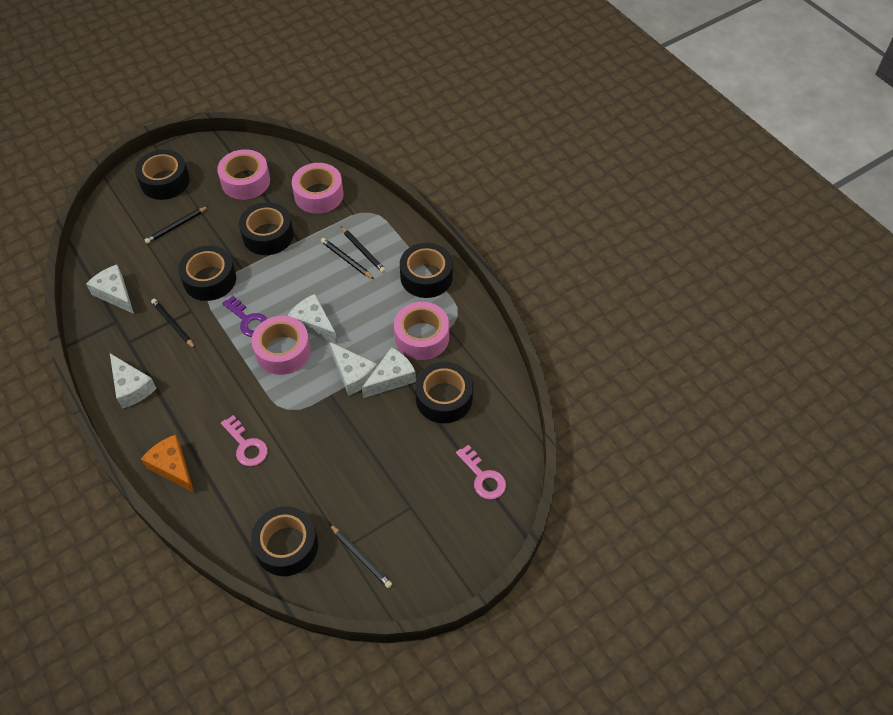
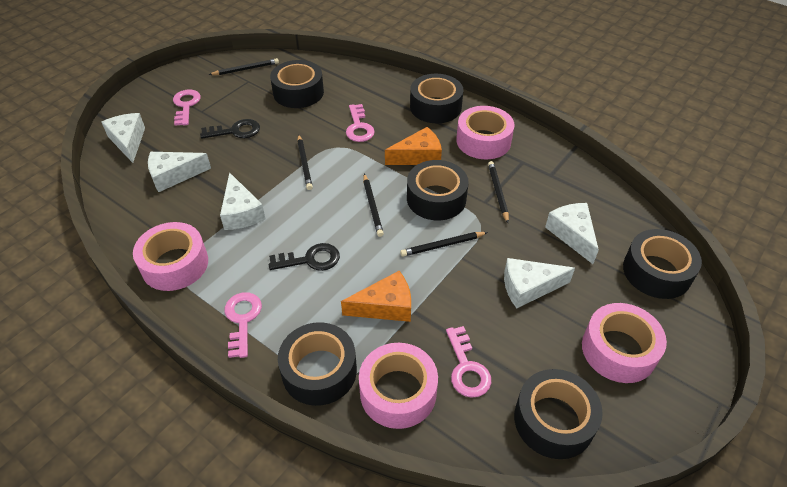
black key: none = 0 -> [200,119,260,139] [269,243,340,271] = 2
orange cheese: [141,435,194,493] = 1 -> [341,271,411,322] [385,127,442,165] = 2
pink key: [221,415,268,466] [456,445,506,499] = 2 -> [173,90,201,126] [225,292,262,358] [346,104,375,142] [446,326,491,398] = 4
purple key: [222,296,267,337] = 1 -> none = 0

